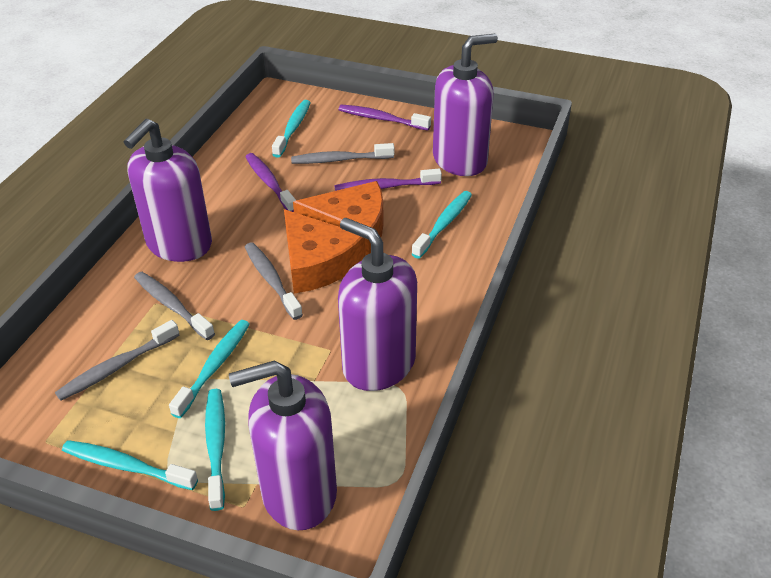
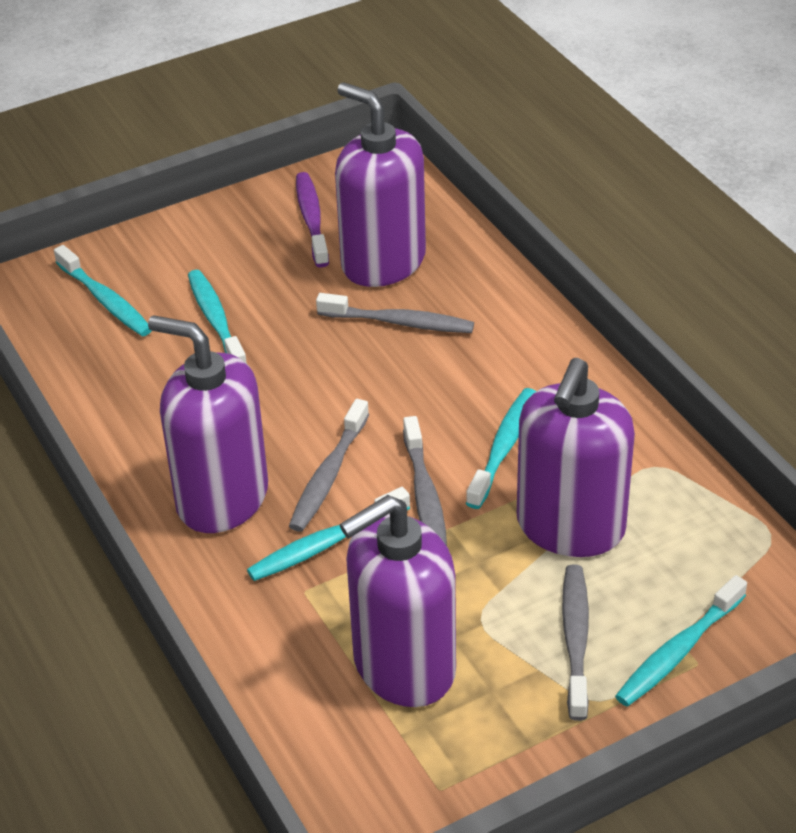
orange cheese: [284,209,366,293] [293,181,384,255] = 2 -> none = 0
purple toothbrush: [245,153,296,212] [334,169,442,191] [338,105,431,130] = 3 -> [296,172,329,268] = 1

